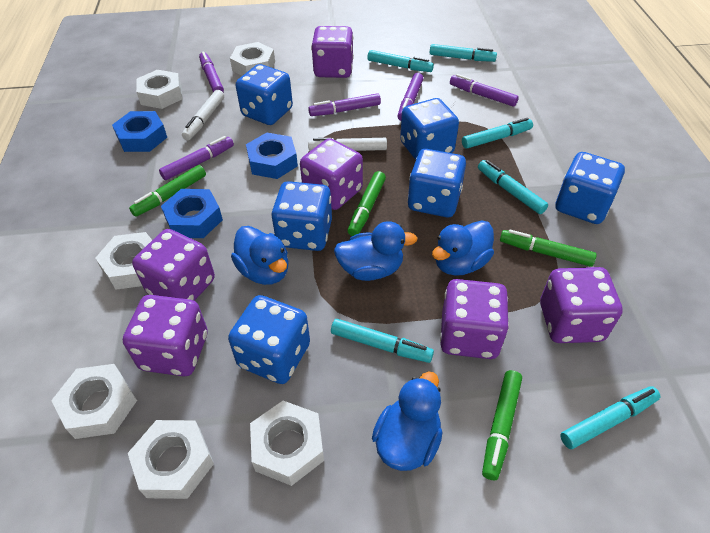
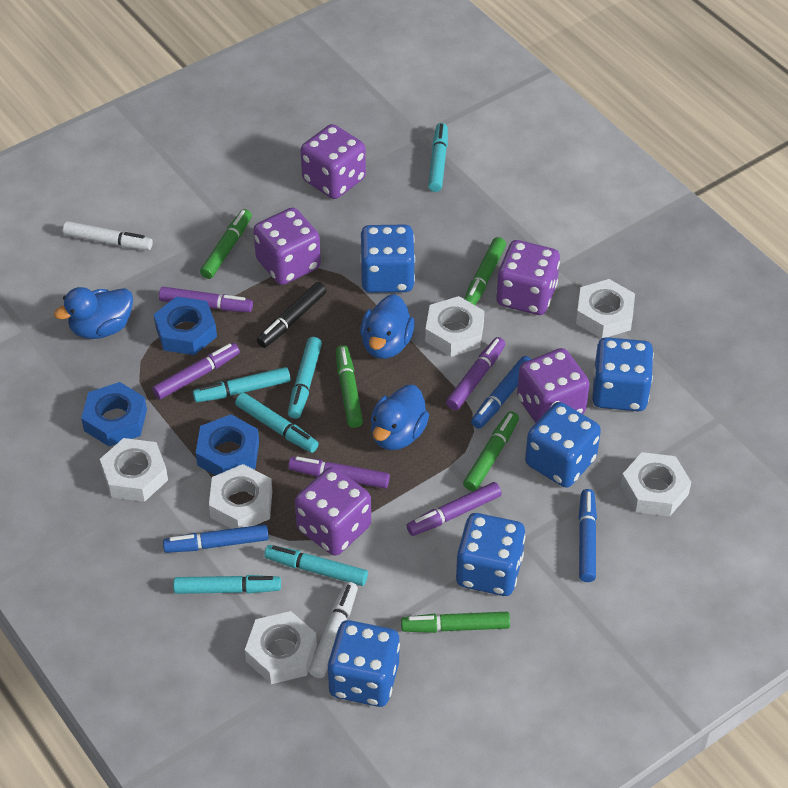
black marker: none = 0 -> [257,282,327,348] = 1
blue dice: [228,295,310,384] [236,64,293,125] [272,181,332,251] [400,98,459,160] [408,149,466,217] [556,152,625,224] = 6 -> [327,620,400,707] [360,224,415,293] [456,513,526,596] [525,402,601,488] [592,337,654,411] = 5
blue duck: [231,226,289,285] [334,221,418,281] [372,372,443,471] [432,220,494,276] = 4 -> [54,287,133,339] [360,294,415,359] [371,385,429,450] = 3
blue marker: none = 0 -> [163,524,269,553] [471,356,531,429] [579,489,597,582] = 3
green marker: [129,165,206,217] [347,171,386,236] [482,370,522,480] [500,230,596,267] = 4 -> [200,209,252,279] [336,345,363,428] [401,612,510,633] [463,411,519,491] [464,237,506,305] = 5
purple dice: [123,295,208,376] [132,229,215,301] [300,138,363,210] [311,26,354,78] [440,279,509,359] [540,267,623,343] = 6 -> [253,207,321,285] [295,467,371,556] [301,124,366,199] [496,240,560,315] [517,348,590,423] = 5

